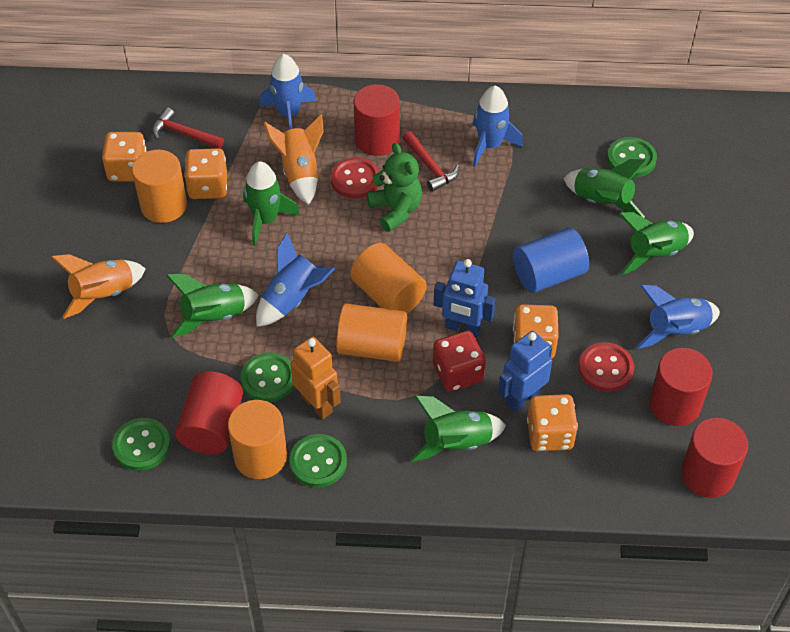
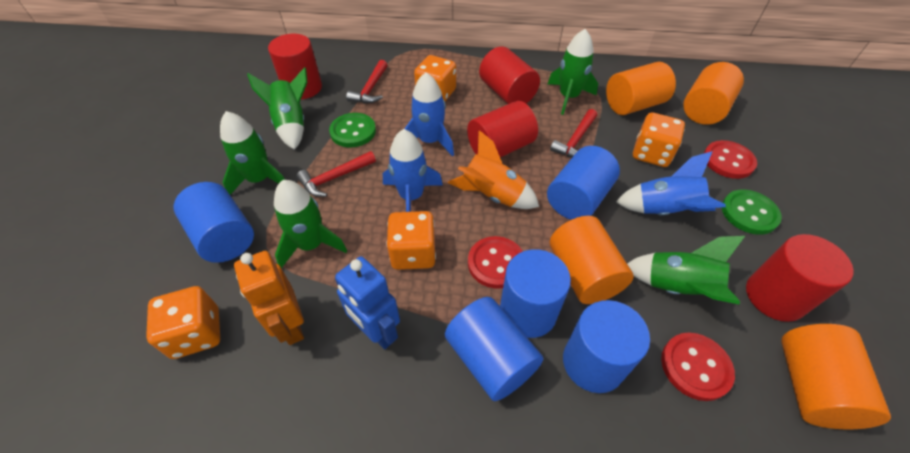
blue cylinder: [513,228,589,293] = 1 -> [174,182,254,263] [445,297,543,401] [500,249,571,338] [547,146,620,220] [563,300,650,393] = 5
blue robot: [434,259,496,337] [498,331,552,412] = 2 -> [335,256,400,349] = 1
blue rocket: [256,232,335,327] [259,54,316,130] [472,85,523,167] [637,285,720,349] = 4 -> [383,129,443,212] [404,72,454,157] [616,151,726,215] = 3
green button: [112,418,171,471] [241,352,294,402] [289,434,347,488] [607,137,657,178] = 4 -> [329,113,376,147] [722,189,782,235] = 2
green teddy bear: [367,143,422,232] = 1 -> none = 0
orange rocket: [51,254,146,319] [264,115,324,205] = 2 -> [448,130,539,209] = 1
red button: [331,157,379,199] [579,342,634,392] = 2 -> [468,236,523,289] [661,333,735,401] [704,140,757,179] = 3
red dice: [433,331,486,392] = 1 -> none = 0
red hammer: [152,107,224,149] [402,131,460,192] = 2 -> [297,151,376,197] [346,60,387,104] [550,109,597,158] = 3

